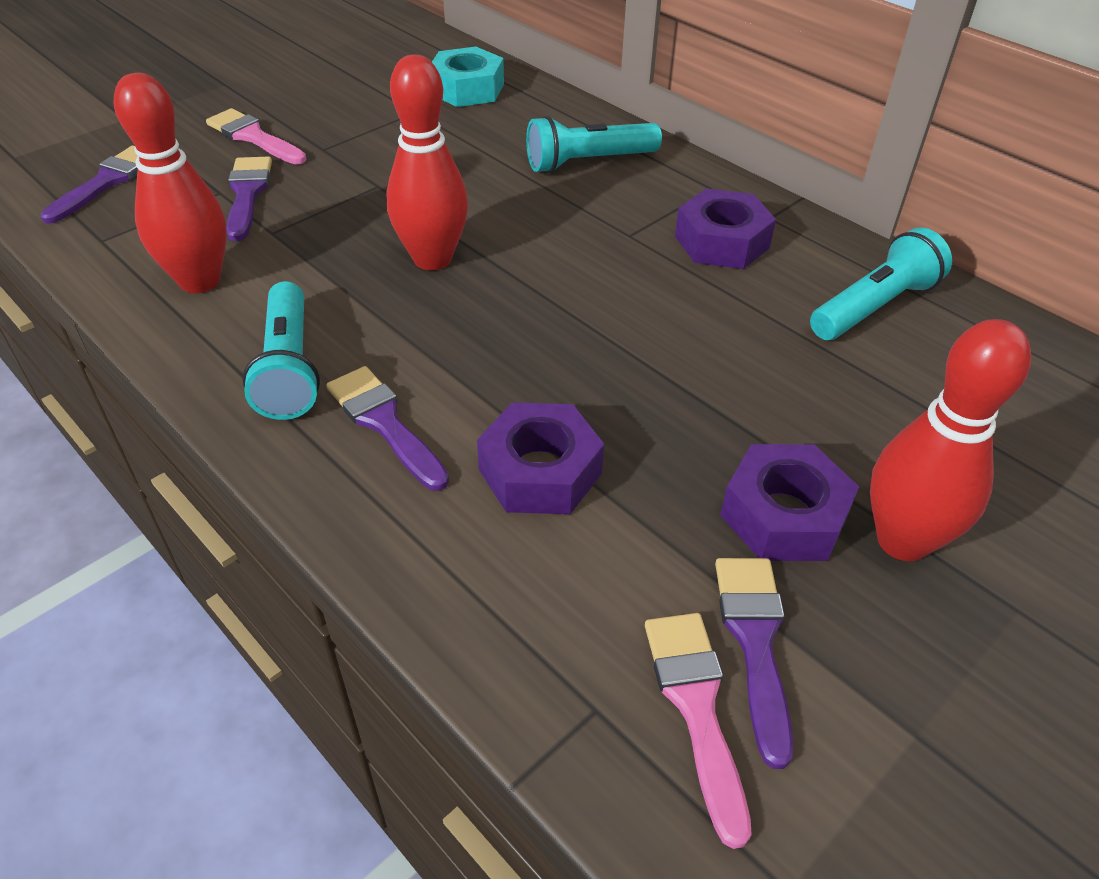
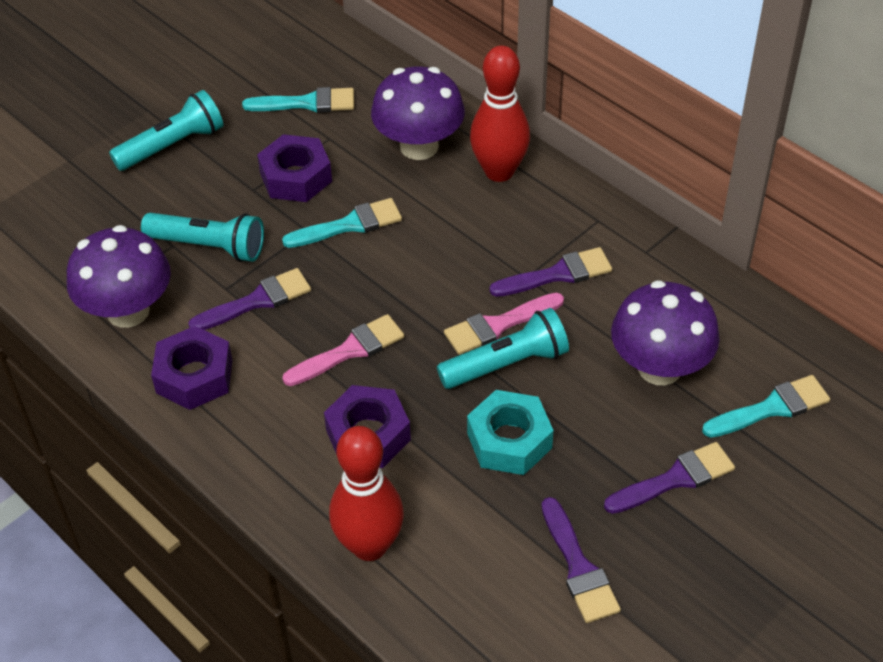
purple mushroom: none = 0 -> [67,225,171,328] [371,66,465,160] [611,280,720,385] = 3
red bowling pin: [114,73,227,293] [386,54,468,270] [870,319,1031,561] = 3 -> [329,426,404,561] [470,46,530,182] = 2
turquoise brush: none = 0 -> [242,87,354,113] [282,198,402,248] [702,375,830,438] = 3

